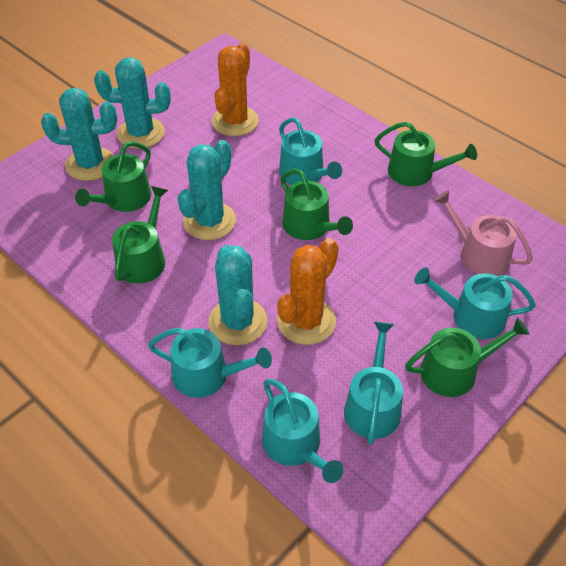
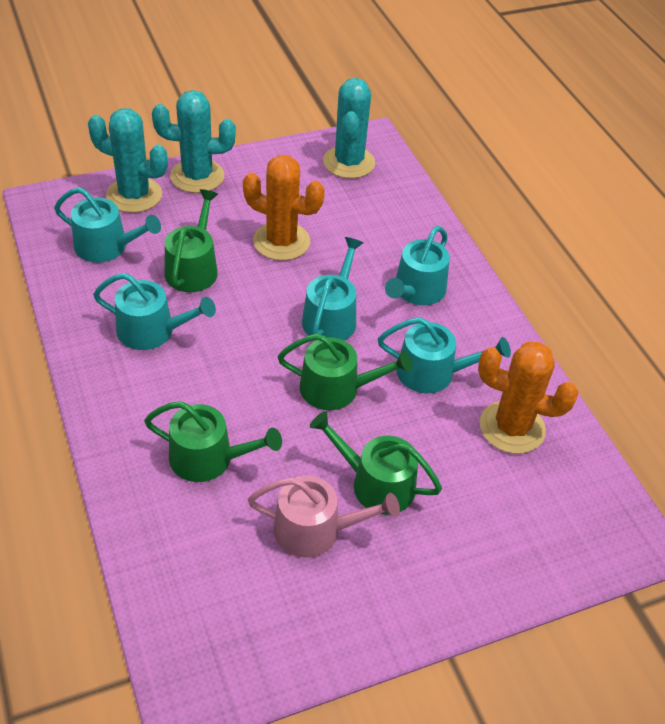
green watering can: [75,141,151,212] [112,186,168,284] [281,169,353,240] [375,122,477,186] [405,318,529,397] = 5 -> [144,401,282,482] [165,189,218,292] [278,333,412,410] [310,411,442,515] = 4
turquoise cactus: [41,88,117,181] [94,57,171,149] [177,140,236,240] [208,245,267,345] = 4 -> [88,108,168,213] [152,90,236,193] [323,78,375,179] = 3

